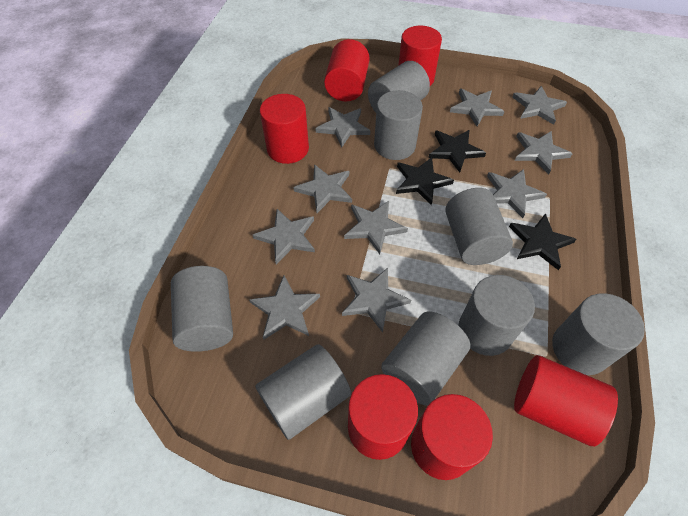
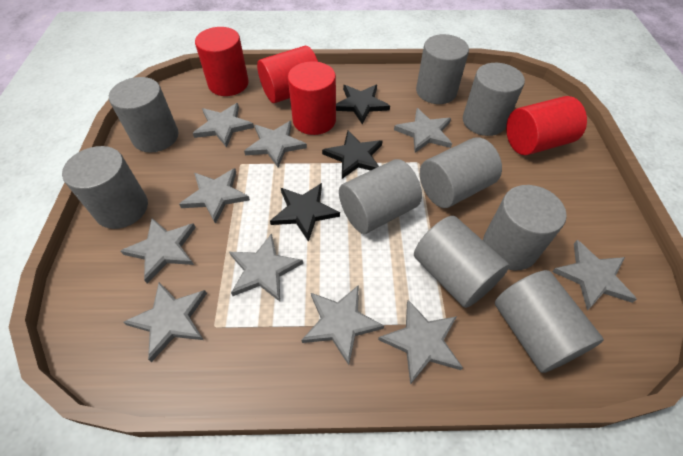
grey cylinder: [171,266,233,352] [255,344,351,440] [368,61,430,112] [374,90,423,160] [381,311,471,405] [445,188,513,265] [458,275,535,356] [552,293,645,375] = 8 -> [62,146,148,229] [109,77,178,153] [339,159,422,234] [414,216,510,308] [416,34,469,104] [420,137,502,208] [463,63,525,136] [483,185,567,270] [495,270,604,373] = 9
red cylinder: [260,94,309,164] [324,39,370,102] [348,374,418,460] [398,26,442,86] [411,394,493,480] [514,355,618,446] = 6 -> [195,27,249,96] [257,46,318,103] [288,61,336,135] [506,96,587,155] = 4

